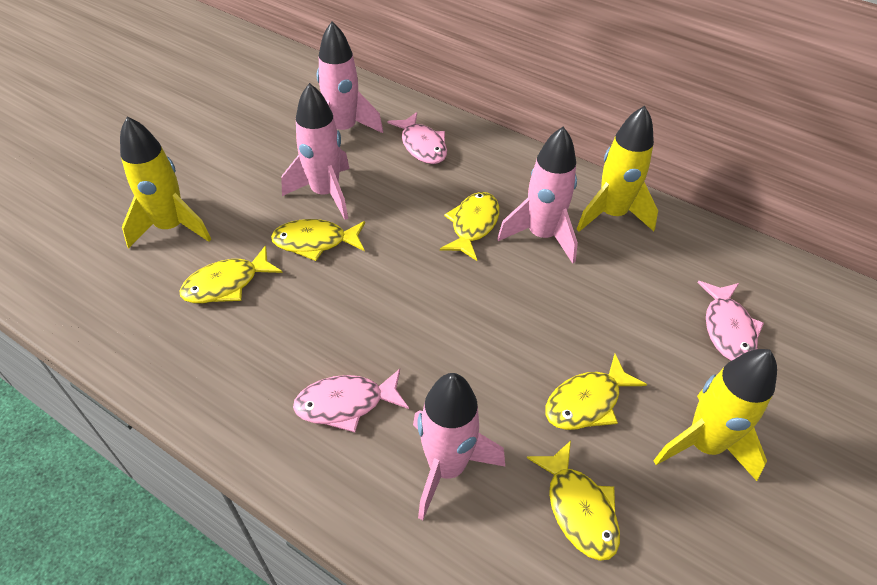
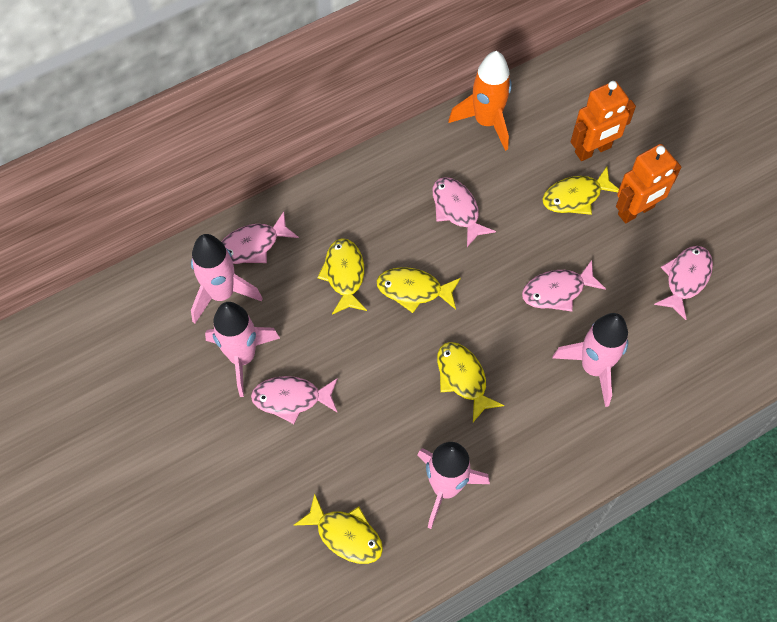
orange robot: none = 0 -> [571,81,636,161] [616,144,681,223] = 2
orange rocket: none = 0 -> [449,51,512,151] = 1
pink fish: [293,369,409,432] [387,112,447,164] [697,281,764,361] = 3 -> [221,211,299,264] [251,376,338,424] [433,177,496,247] [522,260,606,312] [654,246,713,320] = 5
yellow rocket: [120,116,211,248] [576,106,658,232] [653,349,777,481] = 3 -> none = 0

